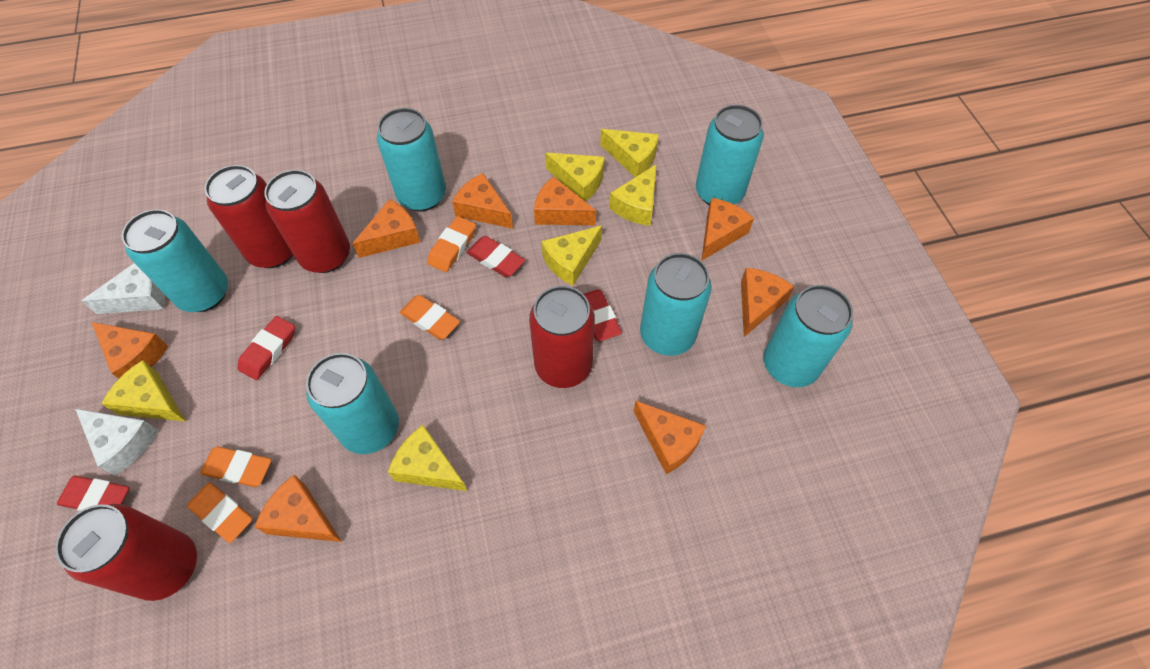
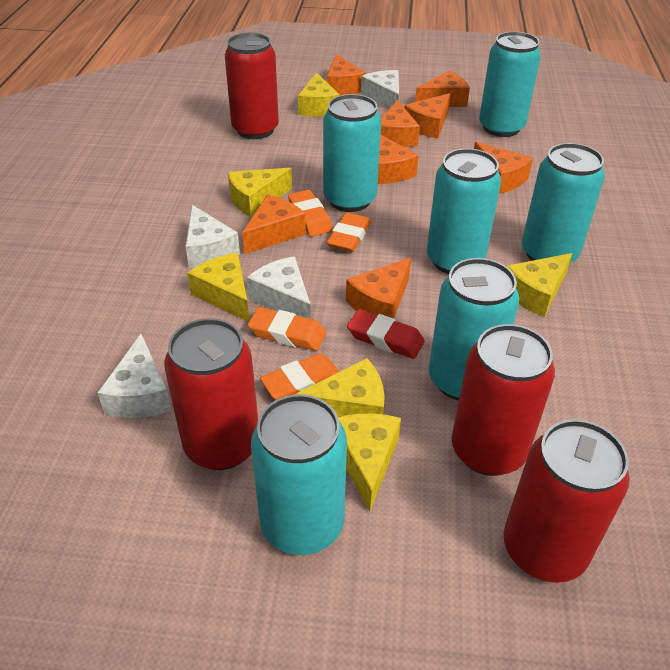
red eraser: [57,476,129,511] [238,316,295,380] [466,236,525,277] [584,290,622,341] = 4 -> [347,309,425,359] = 1
white cheese: [76,409,159,476] [82,263,165,314] = 2 -> [97,334,172,418] [185,205,240,268] [247,256,311,319] [361,70,399,109] = 4

